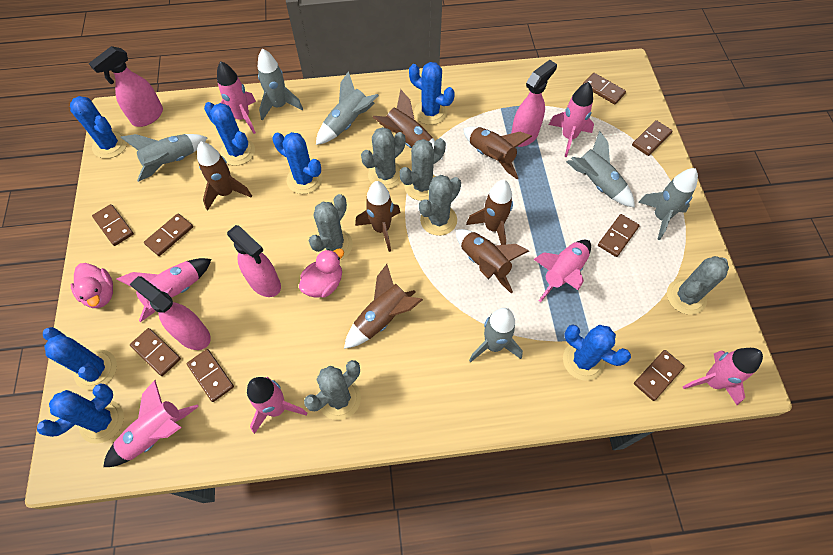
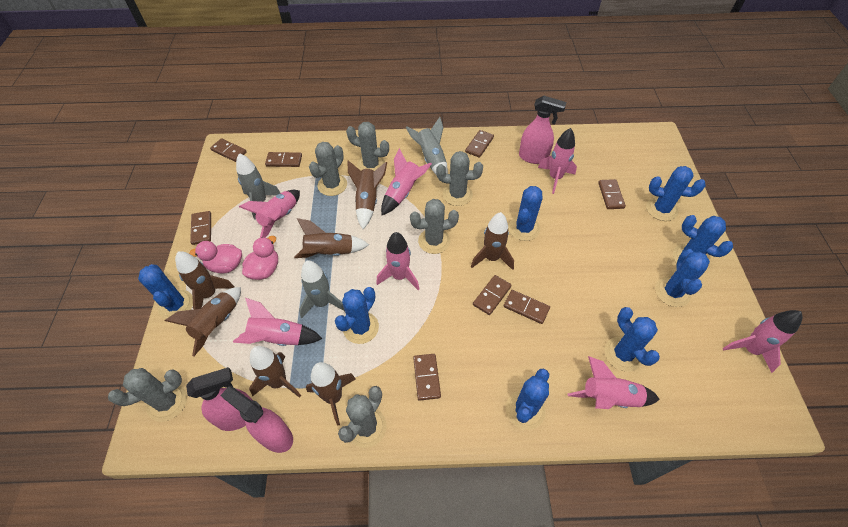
blue cactus: [37,383,124,444] [43,327,117,390] [70,96,127,159] [204,102,255,166] [272,132,322,194] [409,62,455,125] [563,324,631,381] = 7 -> [138,264,193,319] [335,287,379,344] [506,369,549,430] [508,186,542,241] [605,307,660,372] [646,166,705,221] [655,249,710,307] [673,215,733,263] = 8
grey rocket: [120,134,208,182] [258,48,303,121] [316,71,379,145] [469,308,523,362] [566,131,635,208] [638,168,698,240] = 6 -> [236,153,280,220] [299,260,345,318] [406,117,448,174] = 3
pink spray bottle: [89,46,163,127] [130,276,211,350] [227,225,281,297] [511,60,557,147] = 4 -> [186,367,252,431] [220,386,293,453] [519,96,566,164] = 3

